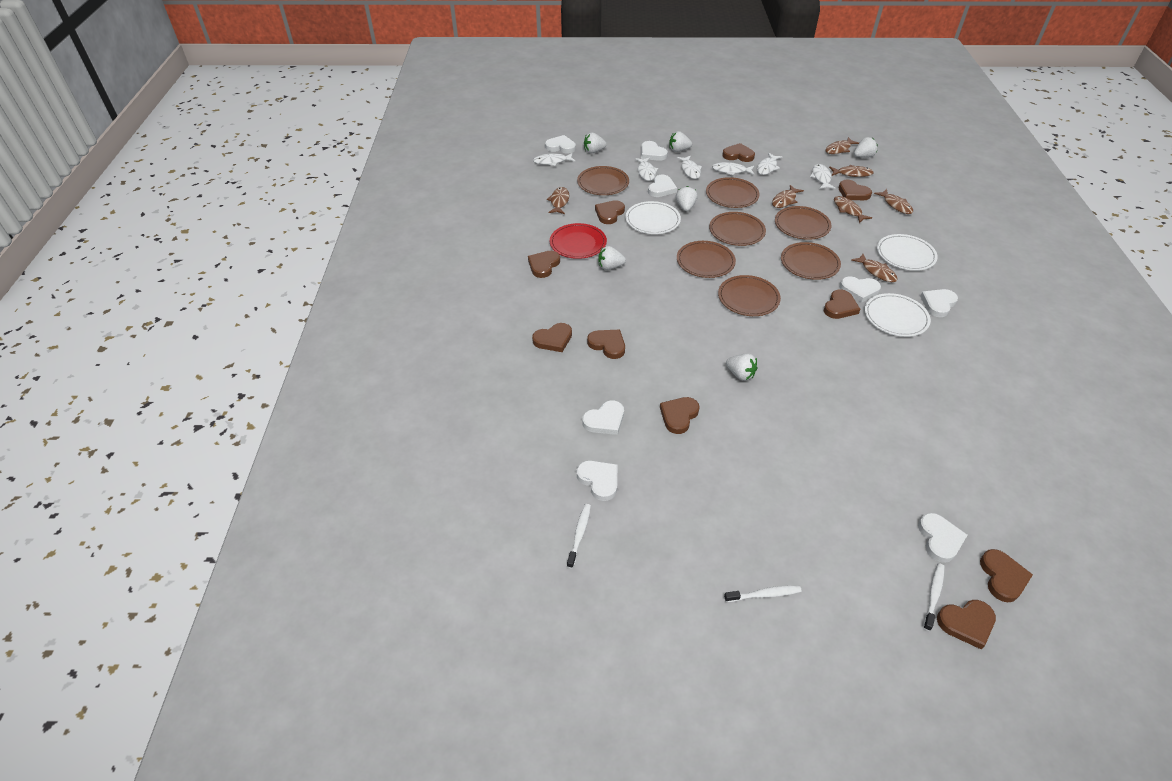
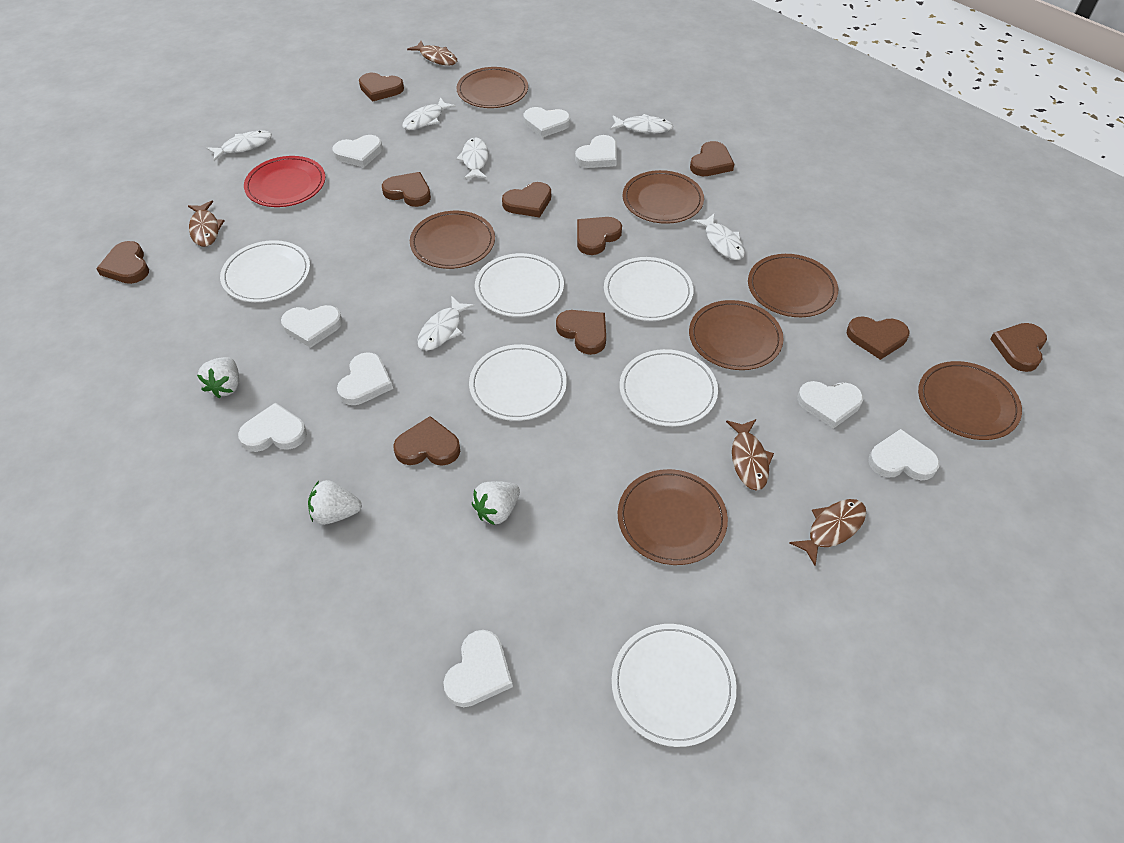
brown fish: [547,187,569,214] [772,185,804,208] [825,137,859,154] [829,165,874,177] [834,196,872,223] [851,254,898,282] [874,189,913,214] = 7 -> [188,200,224,247] [407,41,457,66] [726,419,774,491] [789,499,866,566] = 4
white heart: [545,135,576,153] [577,460,618,501] [582,400,624,435] [641,141,668,161] [648,175,677,197] [840,276,881,303] [918,513,967,563] [920,289,958,317] = 8 -> [238,402,307,452] [281,305,342,348] [333,135,383,167] [337,352,393,405] [443,630,513,707] [524,107,570,138] [575,135,617,168] [797,381,863,429] [868,429,940,480] = 9
white plate: [626,201,681,234] [865,293,931,337] [877,234,938,271] = 3 -> [220,240,310,302] [469,344,567,421] [475,253,564,317] [604,257,693,321] [612,624,737,747] [620,349,718,427] = 6
white strawberry: [584,133,607,153] [598,246,626,270] [669,131,692,152] [676,186,698,211] [726,353,758,381] [854,137,878,158] = 6 -> [197,357,239,398] [308,480,362,525] [472,481,520,525] = 3
white toothbrush: [567,504,591,568] [724,586,802,602] [923,563,944,631] = 3 -> none = 0

